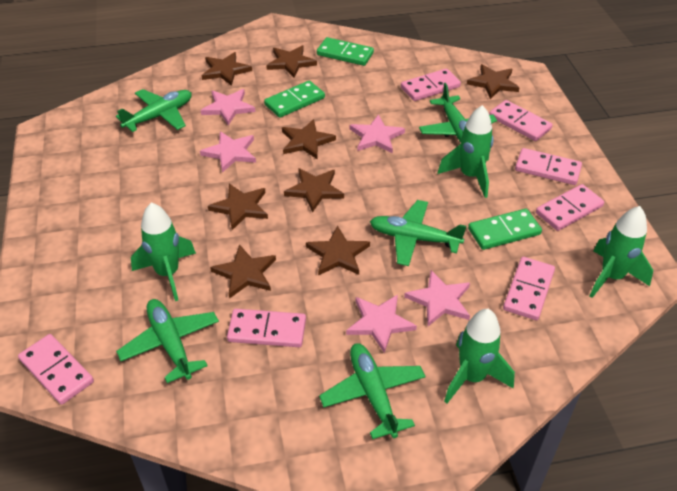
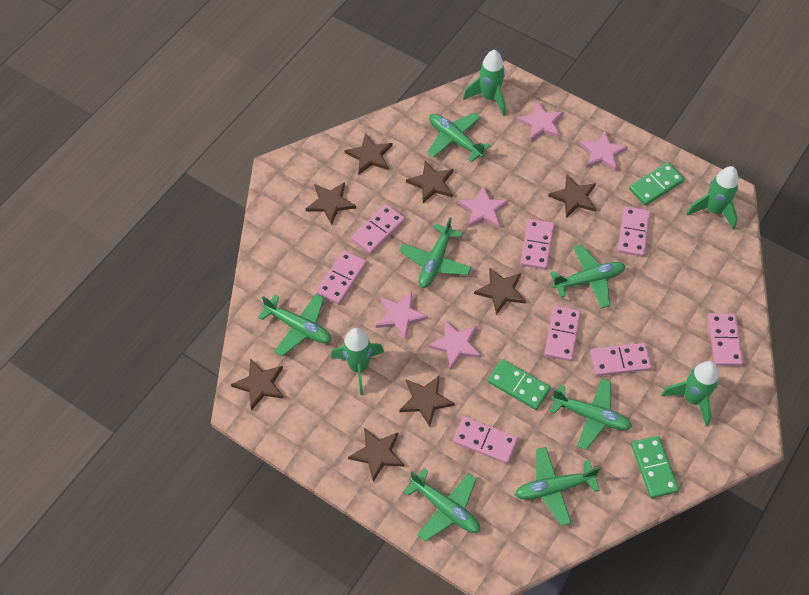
green plane: [116,89,192,132] [116,299,219,383] [319,343,426,439] [370,200,467,266] [419,83,497,142] = 5 -> [258,294,332,356] [399,217,471,288] [403,468,480,542] [428,113,490,162] [515,447,601,526] [550,244,625,309] [550,378,632,450] = 7
pink domino: [18,334,94,405] [227,309,306,347] [401,68,461,101] [489,100,553,141] [503,257,555,320] [515,148,582,185] [536,184,604,231] = 7 -> [317,251,367,304] [351,204,405,254] [453,416,518,464] [520,219,555,270] [544,306,581,361] [590,343,652,376] [618,206,650,257] [708,313,743,366] = 8

